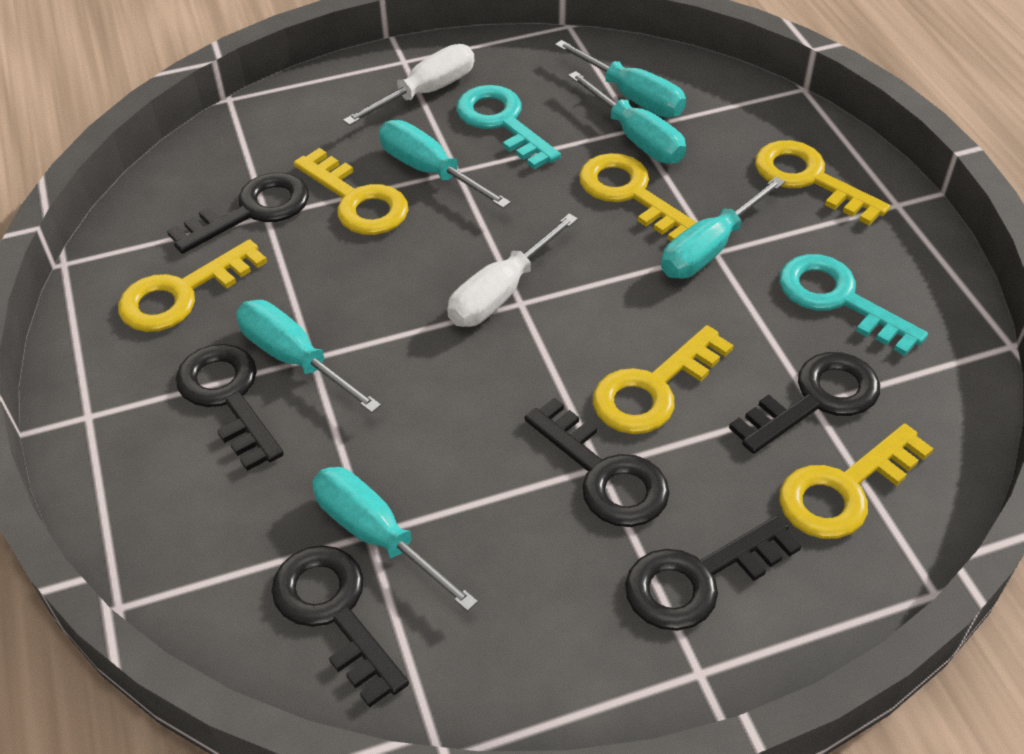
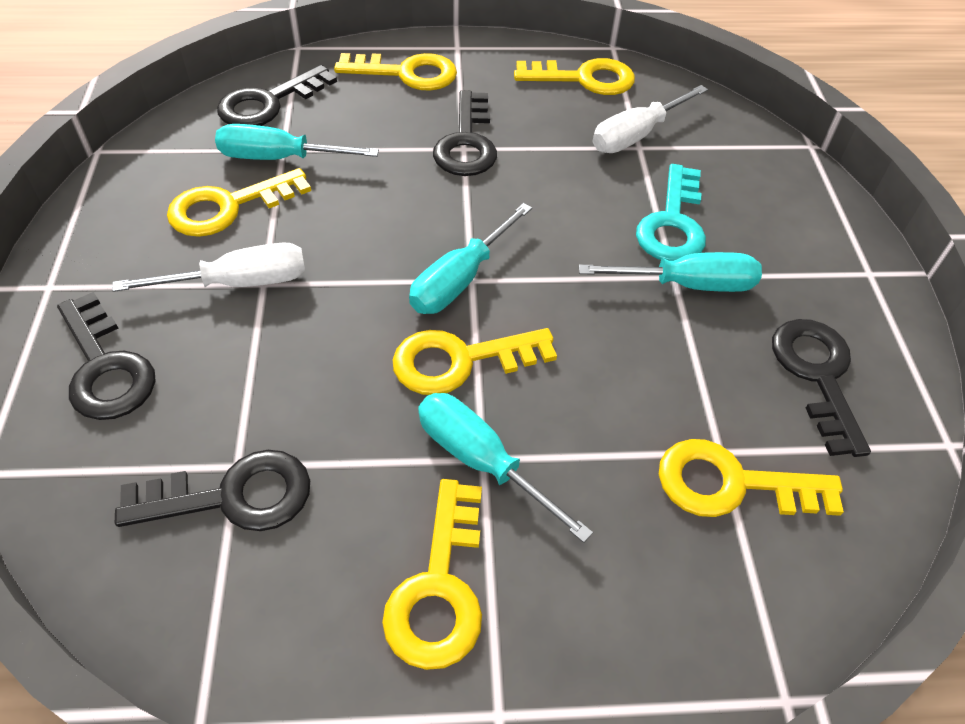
black key: [167,172,309,254] [176,344,284,471] [271,545,409,708] [525,397,670,527] [625,515,801,631] [729,352,880,454] = 6 -> [57,292,156,420] [115,450,310,531] [217,65,337,126] [433,90,497,176] [772,319,871,457] = 5
turquoise key: [456,85,561,169] [779,254,928,356] = 2 -> [636,164,706,261] = 1
turquoise screwdriver: [236,300,381,413] [312,467,478,611] [379,120,511,208] [555,40,686,117] [568,71,686,164] [661,177,785,279] = 6 -> [215,124,379,160] [409,203,532,314] [418,393,593,543] [579,252,762,292] = 4

